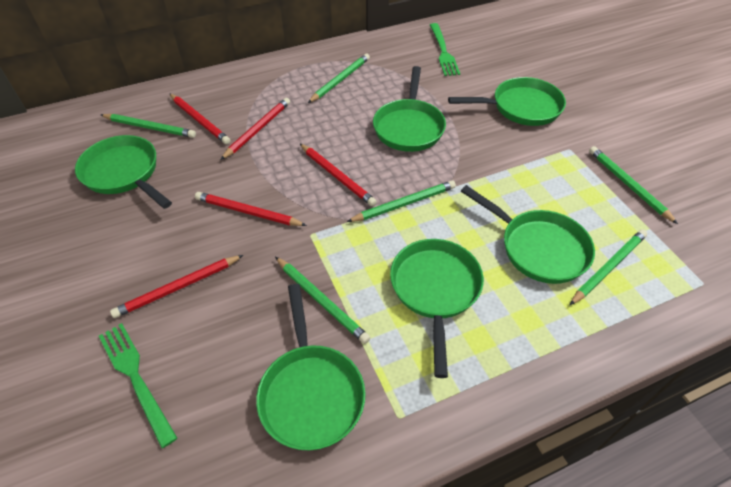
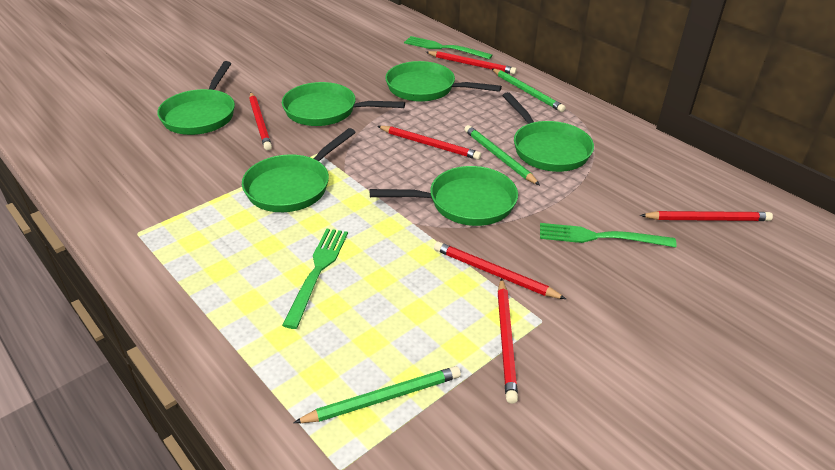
green fork: [99,323,177,448] [430,23,460,76] = 2 -> [282,228,348,329] [404,36,492,59] [540,223,677,247] = 3
green pencil: [101,114,196,138] [275,257,370,344] [308,54,370,103] [347,181,456,222] [570,230,647,305] [589,146,678,224] = 6 -> [293,366,461,423] [464,125,540,185] [491,68,566,112] = 3
red pencil: [110,255,243,318] [169,93,230,144] [195,192,307,226] [220,98,290,160] [300,144,377,206] = 5 -> [249,92,272,150] [377,126,481,160] [426,51,517,74] [434,242,566,299] [498,278,518,404] [640,211,773,221] = 6

